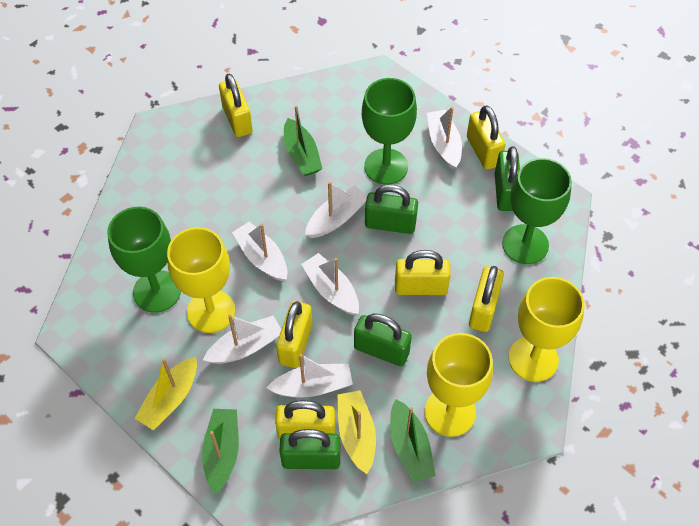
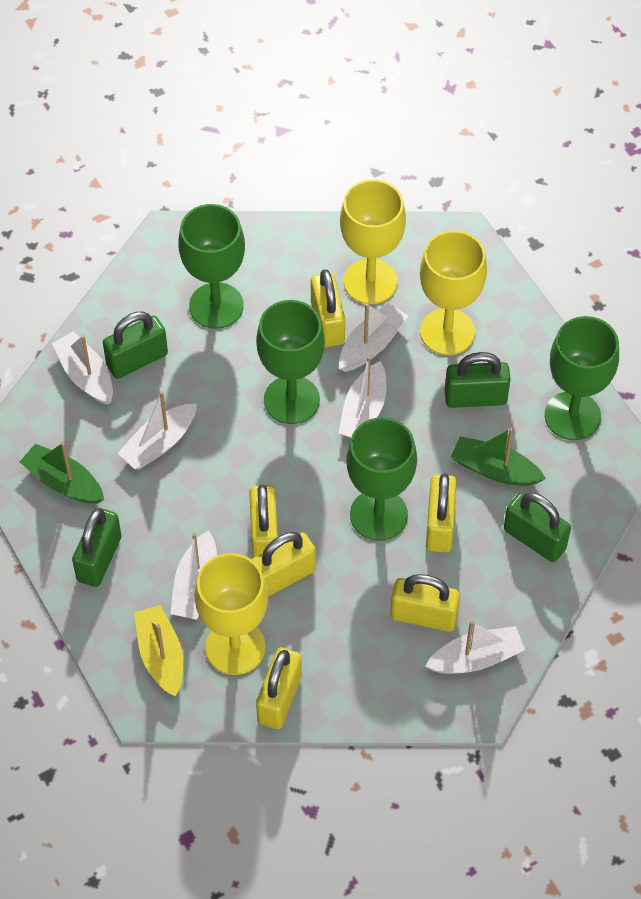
green boat: [202,409,239,494] [284,105,323,176] [390,399,436,483] = 3 -> [20,442,104,504] [451,428,546,486] = 2
green goblet: [107,207,181,313] [362,78,417,185] [502,158,572,264] = 3 -> [178,204,245,329] [256,300,325,424] [346,417,417,541] [545,316,619,440] = 4
yellow boat: [134,357,197,430] [338,390,376,474] = 2 -> [134,605,183,697] = 1

